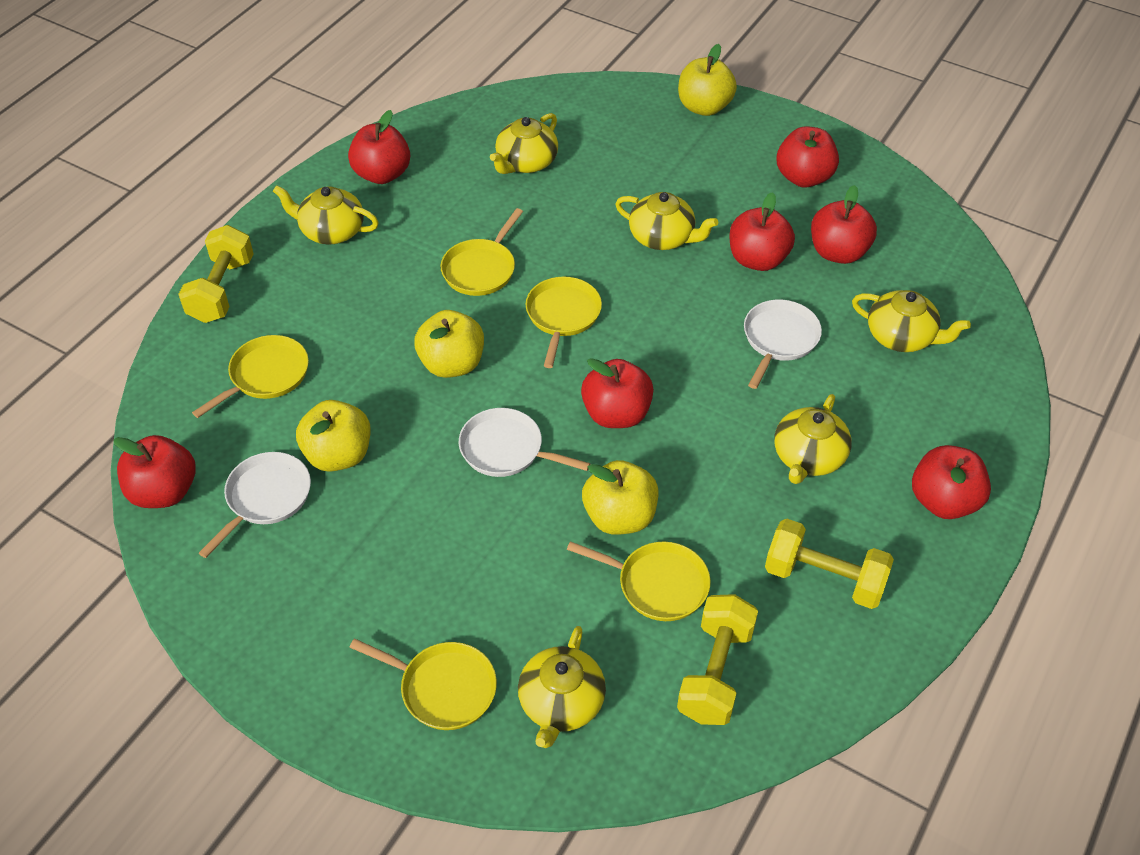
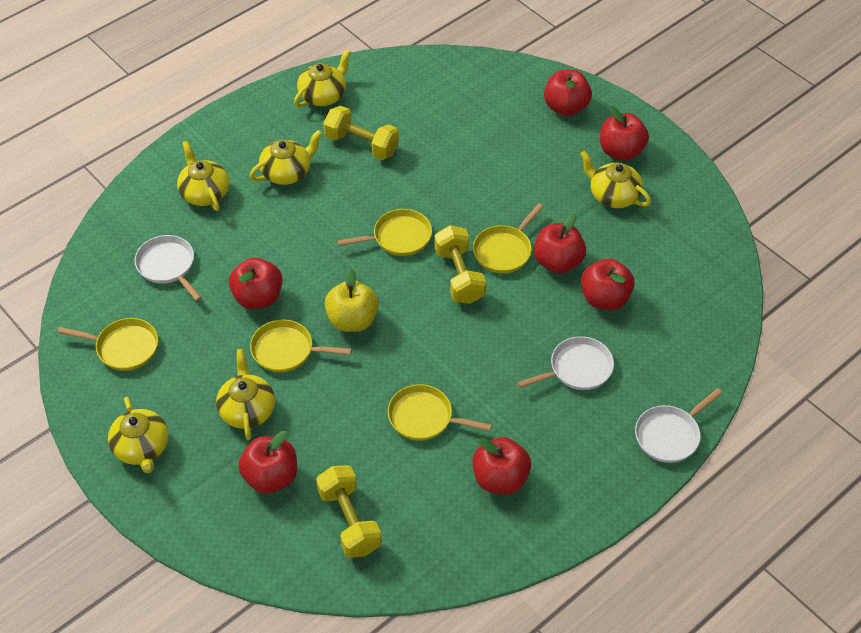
yellow apple: [296,400,371,472] [414,310,484,378] [582,460,658,535] [678,44,737,116] = 4 -> [325,269,379,332] = 1

